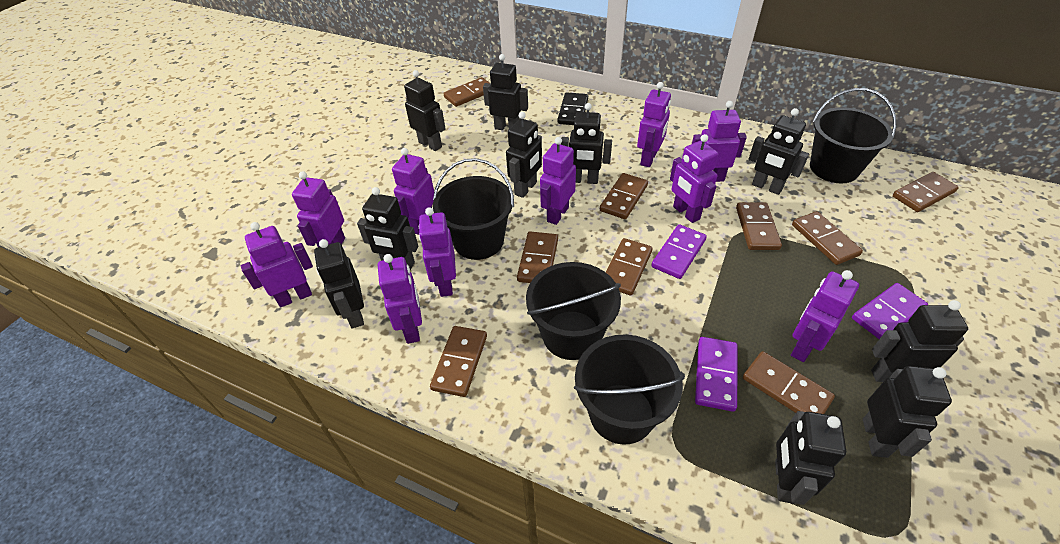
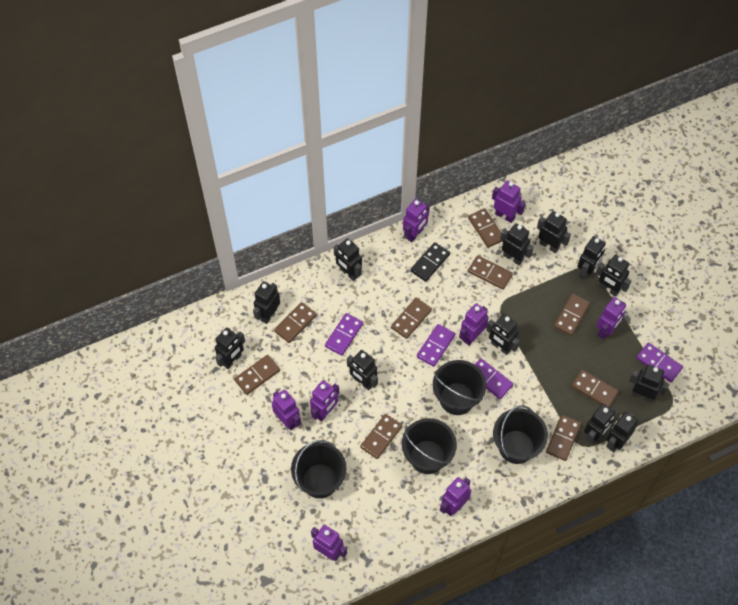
black robot: [314,239,364,328] [357,187,418,270] [404,70,446,151] [483,54,528,130] [506,112,542,198] [561,103,612,184] [749,108,809,195] [775,411,846,505] [863,366,952,458] [871,300,968,382] = 10 -> [215,327,245,369] [253,281,280,324] [334,238,362,281] [347,350,378,391] [486,314,520,355] [500,223,534,265] [537,211,571,253] [577,236,605,279] [584,404,616,444] [596,255,631,297] [606,412,638,452] [629,364,669,402] = 12
purple domino: [651,224,707,279] [695,337,738,412] [852,283,928,339] = 3 -> [325,313,363,356] [417,324,455,367] [475,358,513,399] [636,343,683,382] = 4
purple robot: [241,222,313,307] [292,171,345,247] [378,254,422,344] [392,148,434,235] [419,207,456,297] [540,137,576,225] [637,82,671,167] [670,134,718,223] [692,101,747,182] [791,270,859,362] = 10 -> [272,389,301,430] [310,380,339,421] [311,525,347,561] [403,199,430,242] [440,477,471,516] [459,303,489,345] [492,181,525,223] [597,297,626,339] = 8

